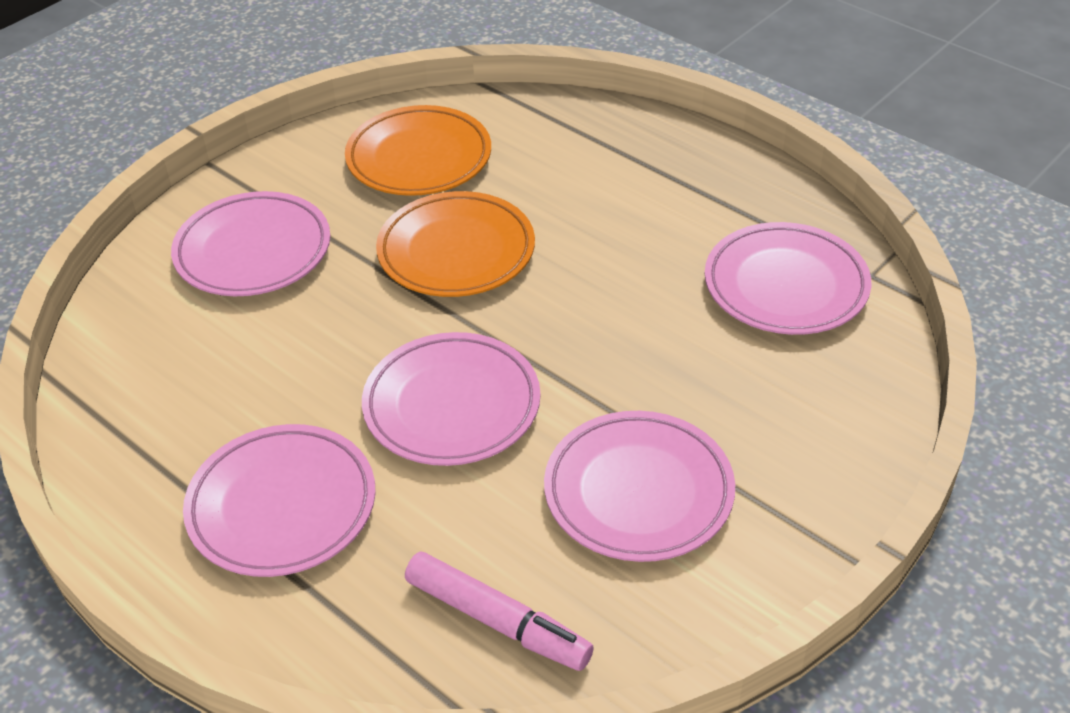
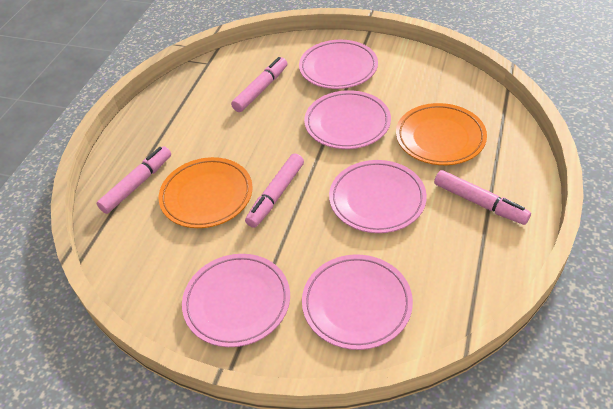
pink marker: [405,552,594,671] = 1 -> [96,146,171,214] [231,57,288,112] [245,153,304,228] [434,170,531,225] = 4

